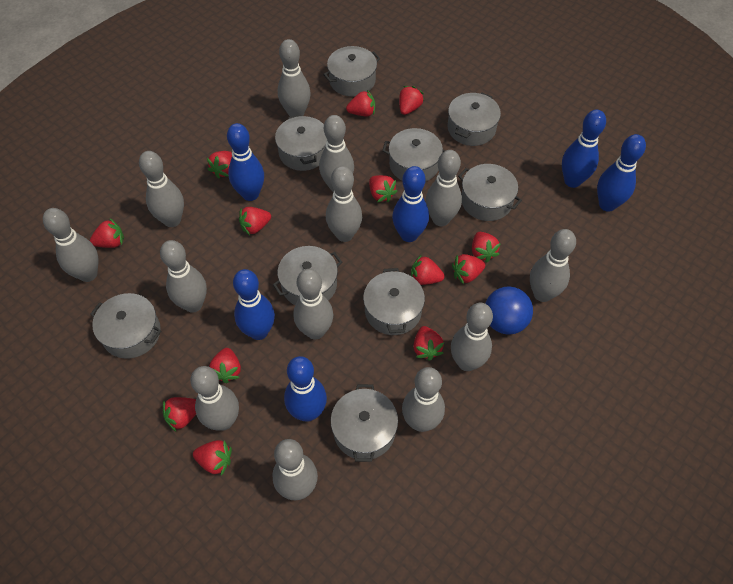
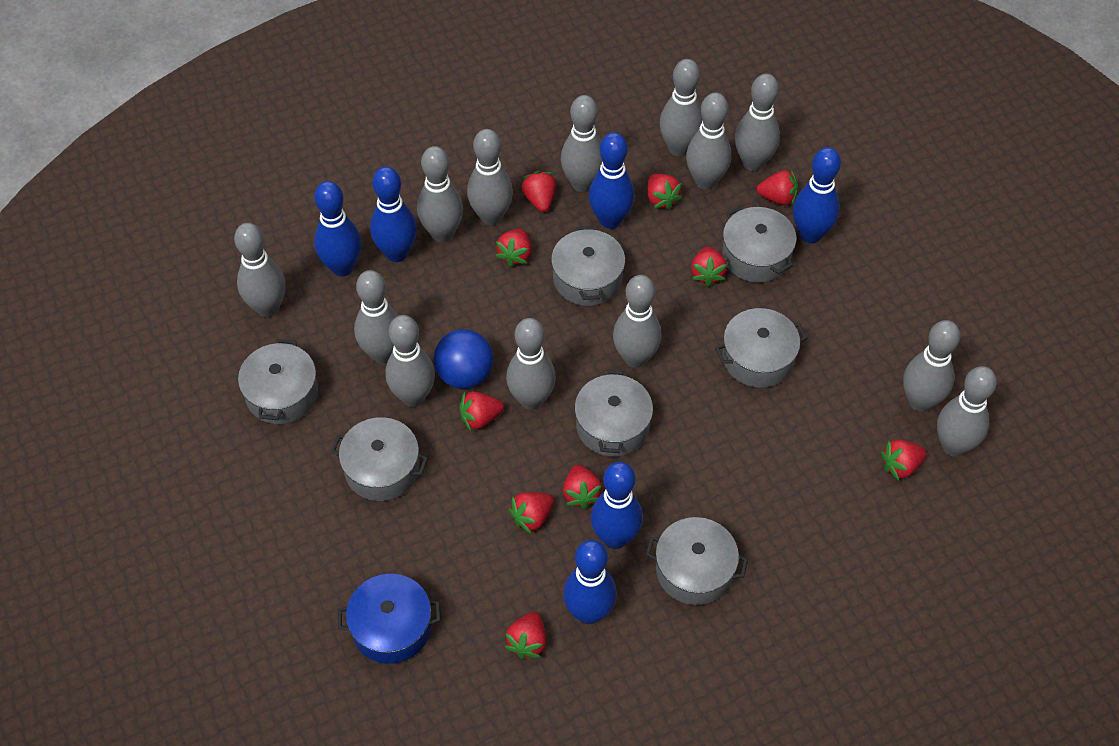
blue pot: none = 0 -> [338,574,441,664] = 1
grey pot: [90,293,161,359] [273,246,342,305] [275,115,327,171] [323,46,381,97] [331,384,398,462] [363,268,425,335] [382,128,446,182] [448,92,501,146] [458,164,522,221] = 9 -> [238,339,318,424] [331,417,428,501] [551,226,625,306] [575,370,653,457] [646,517,748,605] [715,308,807,388] [722,206,797,283] = 7
red strawberry: [90,218,124,248] [163,397,196,431] [193,440,232,476] [207,151,232,179] [209,348,241,383] [239,207,271,235] [346,90,375,116] [369,175,397,202] [399,86,424,115] [411,255,445,285] [413,326,444,361] [452,254,485,285] [472,232,501,263] = 13 -> [460,391,504,431] [496,229,531,267] [505,612,546,659] [509,492,554,534] [522,171,556,212] [563,465,602,509] [647,174,683,210] [691,247,727,287] [757,170,798,205] [881,440,927,481] = 10

